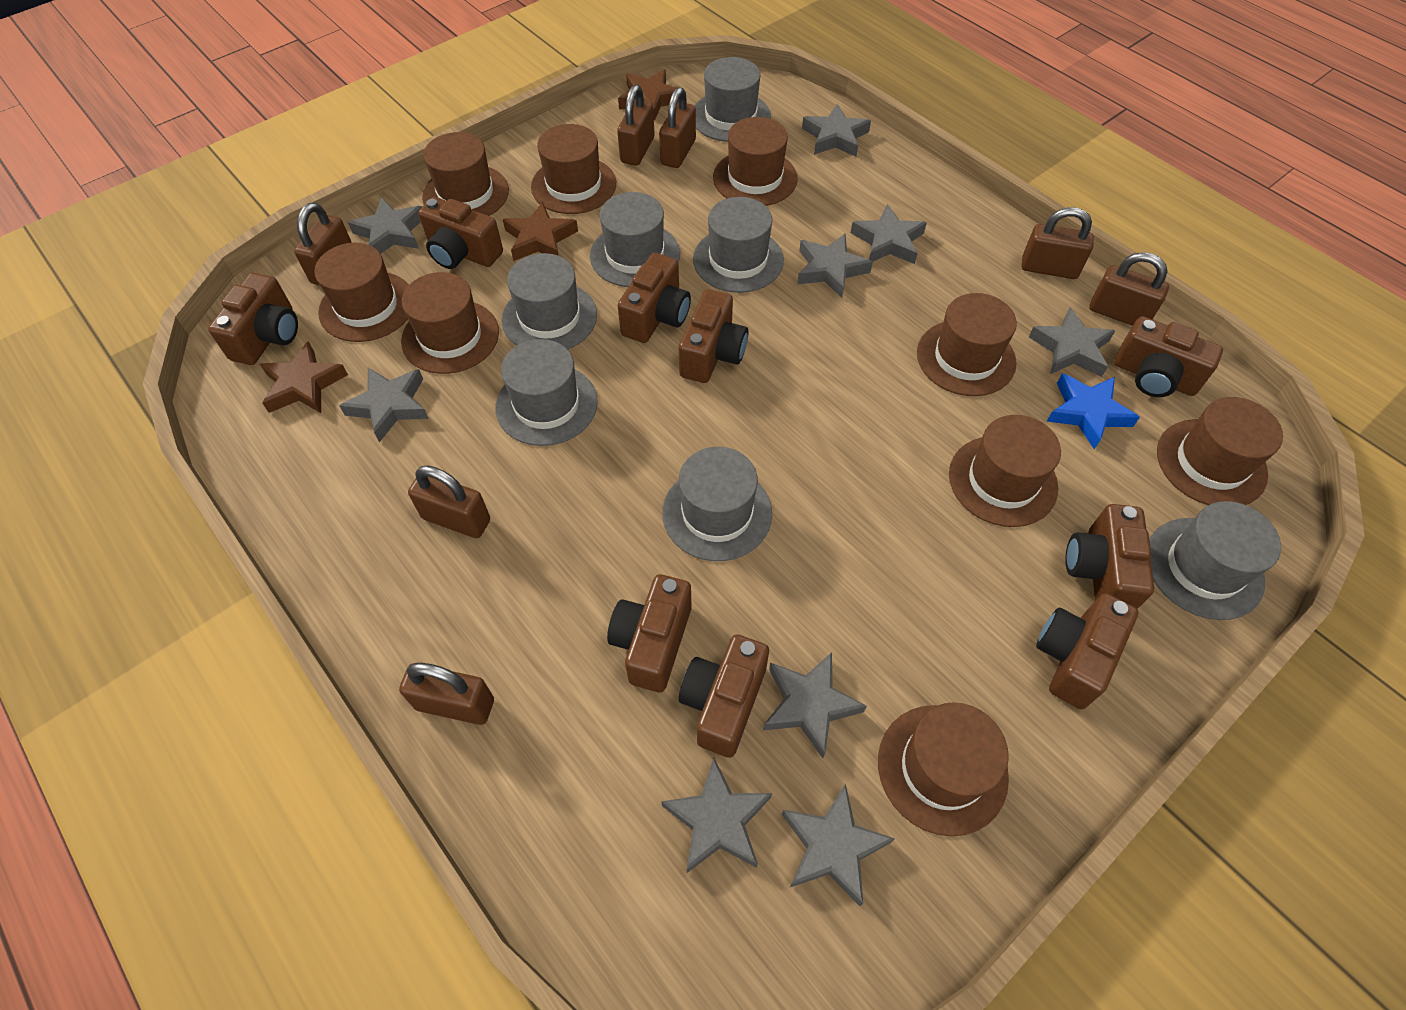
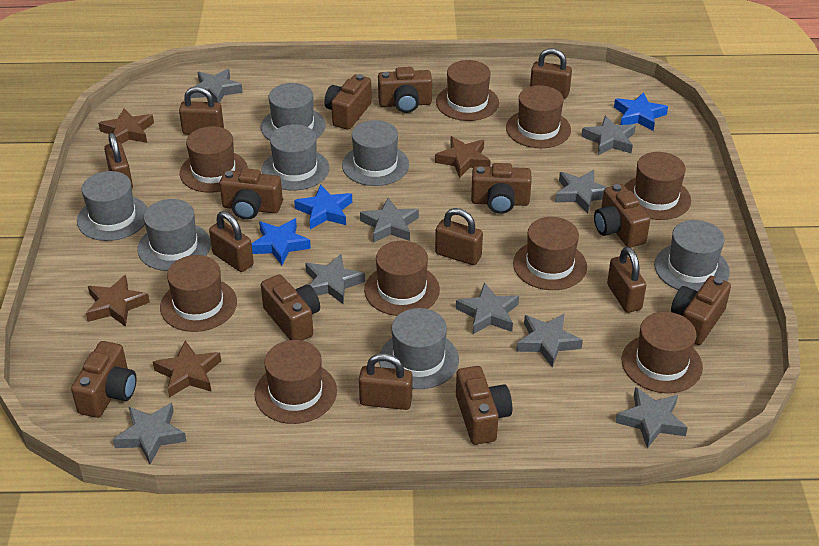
blue star: [1047,373,1140,449] = 1 -> [252,218,311,265] [294,184,352,229] [614,92,668,131] = 3
brown star: [260,341,348,413] [503,202,578,261] [618,70,679,121] = 3 -> [86,275,150,327] [98,108,154,144] [153,341,221,397] [435,136,491,178] = 4

